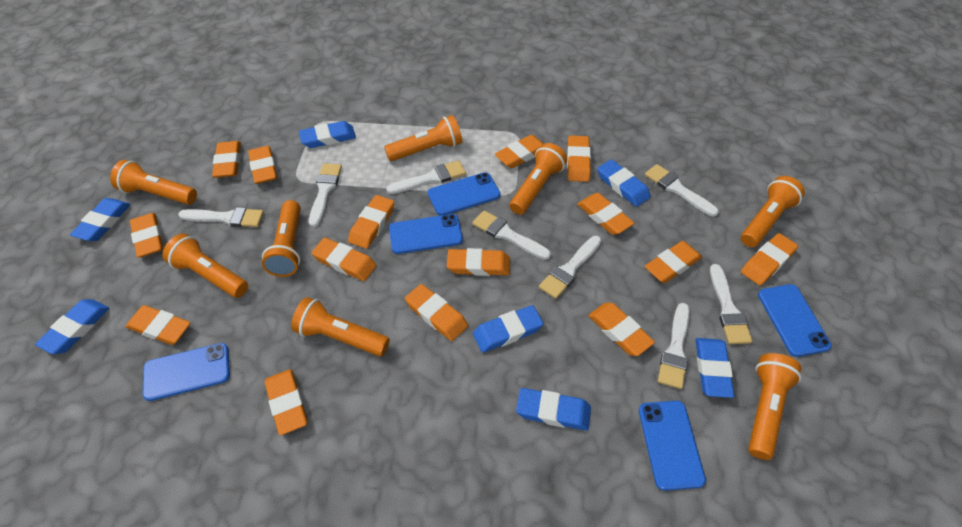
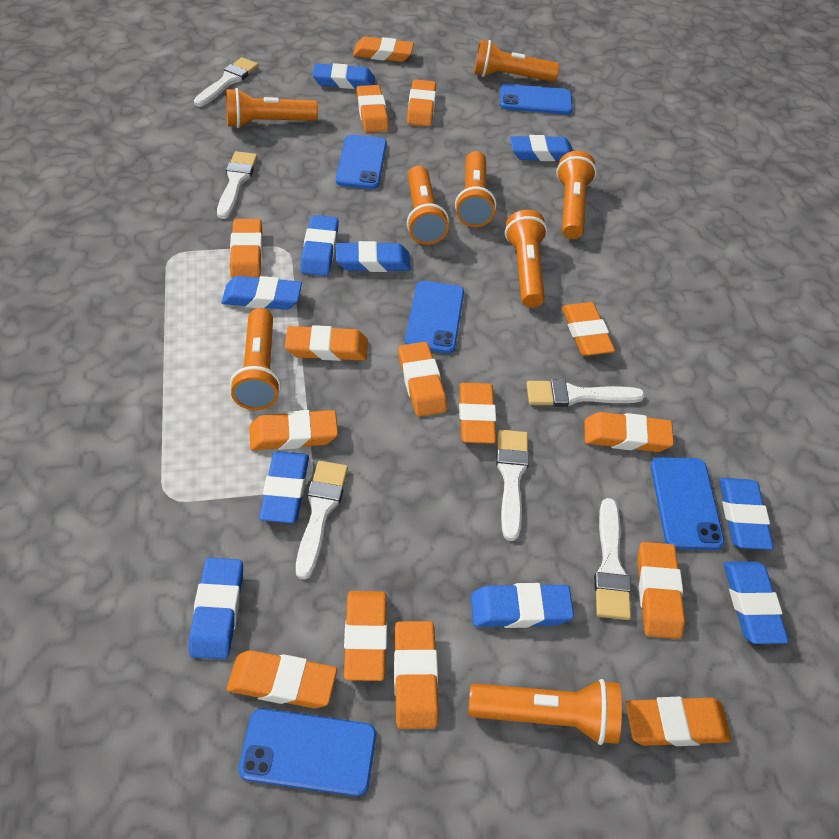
blue eraser: [35,299,109,354] [70,198,130,241] [299,121,356,148] [473,305,543,353] [516,388,591,431] [597,159,651,207] [695,338,735,398] = 7 -> [189,558,243,660] [222,276,302,310] [259,451,309,523] [300,215,339,276] [312,63,375,89] [336,241,411,272] [471,583,574,628] [510,135,573,161] [719,478,774,550] [724,561,789,644] = 10
white brush: [178,207,264,227] [309,163,342,227] [386,160,466,194] [472,210,551,260] [539,236,602,299] [645,164,719,217] [658,303,690,389] [710,264,752,344] = 8 -> [194,57,258,107] [217,151,257,219] [296,461,348,580] [496,430,529,541] [526,379,645,407] [594,498,631,620] = 6

